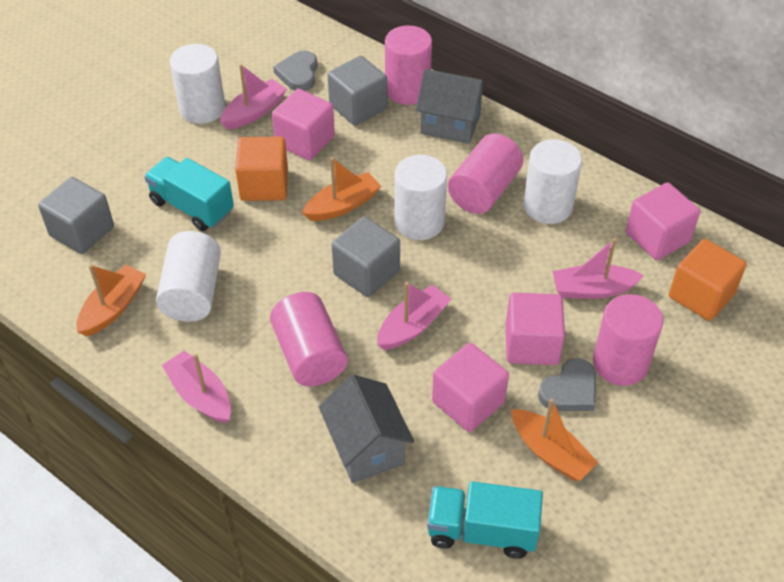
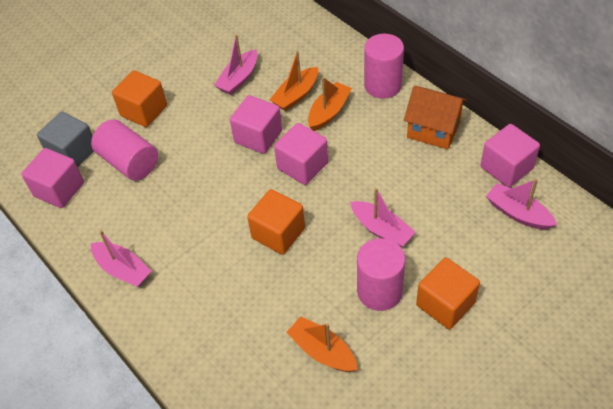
grey cube: [38,177,114,254] [328,56,387,126] [331,216,400,297] = 3 -> [37,111,94,167] = 1
grey heart: [273,51,318,91] [538,358,596,411] = 2 -> none = 0
grey house: [319,375,414,483] [416,69,487,144] = 2 -> none = 0
orange cube: [235,136,288,201] [669,239,747,321] = 2 -> [112,70,167,127] [247,189,305,255] [416,257,480,329] = 3
orange house: none = 0 -> [404,86,467,150] = 1
pink cylinder: [270,292,348,386] [385,25,432,105] [448,134,523,214] [593,294,663,386] = 4 -> [91,119,158,181] [357,238,405,311] [364,34,404,99] = 3
turquoise truck: [144,157,234,231] [427,481,543,559] = 2 -> none = 0
white cylinder: [156,231,221,322] [170,44,225,124] [394,155,447,240] [523,139,582,224] = 4 -> none = 0

